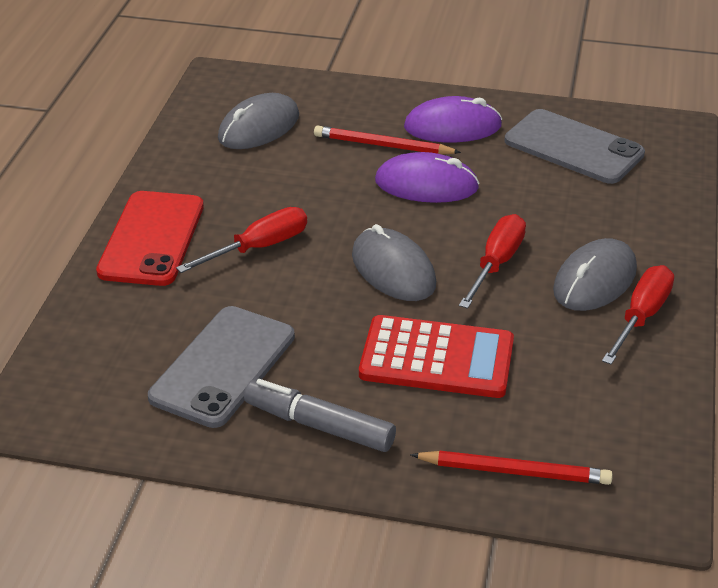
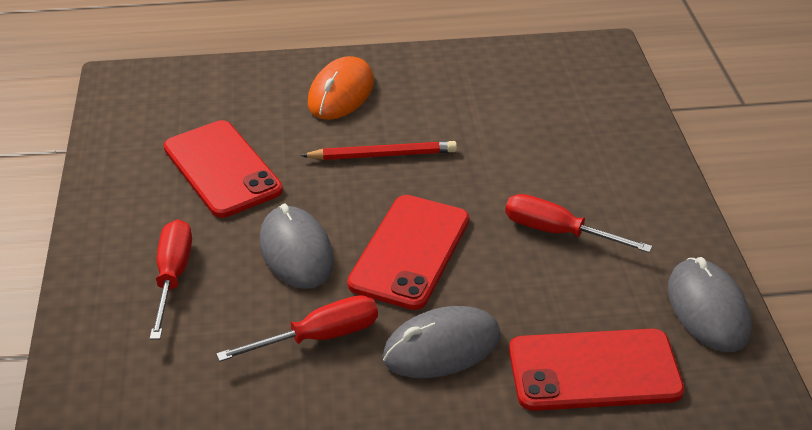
grey marker: [244,379,396,452] = 1 -> none = 0
grey phone: [148,306,295,428] [505,109,645,184] = 2 -> none = 0
orange mouse: none = 0 -> [308,56,374,120] = 1
purple mouse: [375,152,480,203] [404,96,502,142] = 2 -> none = 0
red calculator: [359,315,514,398] = 1 -> none = 0
red pencil: [314,125,461,155] [410,451,613,485] = 2 -> [300,141,457,160] = 1
red phone: [96,191,204,286] = 1 -> [164,120,283,218] [347,195,469,310] [509,329,684,411] = 3

